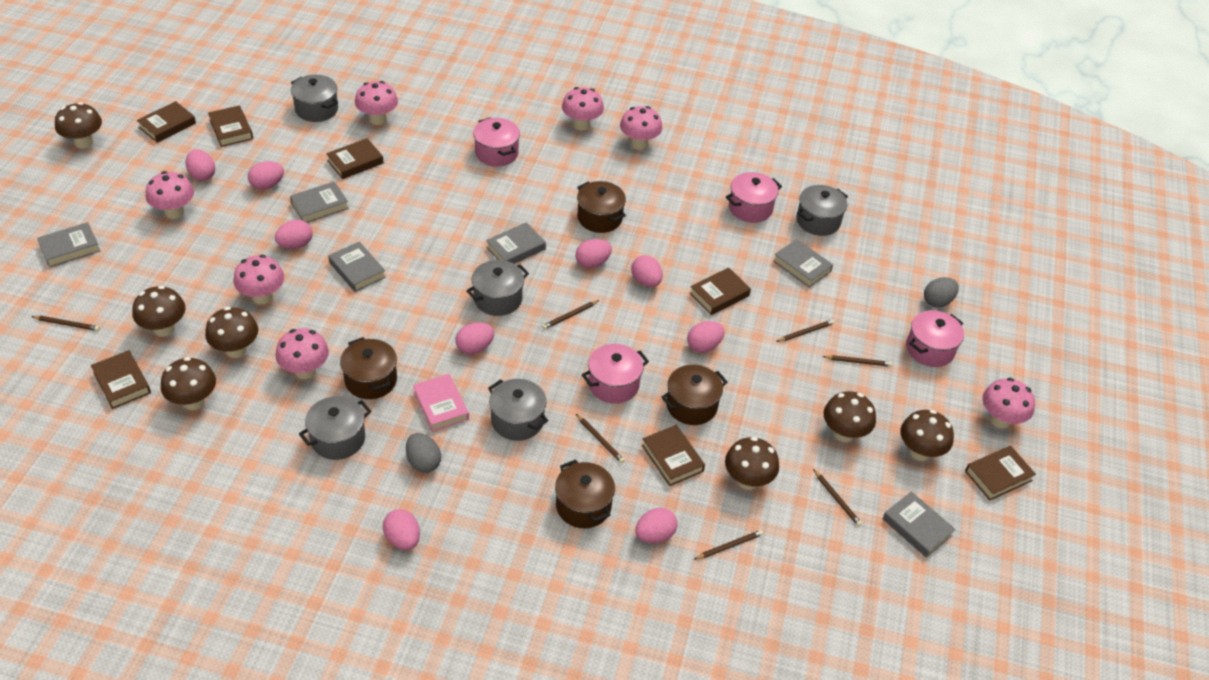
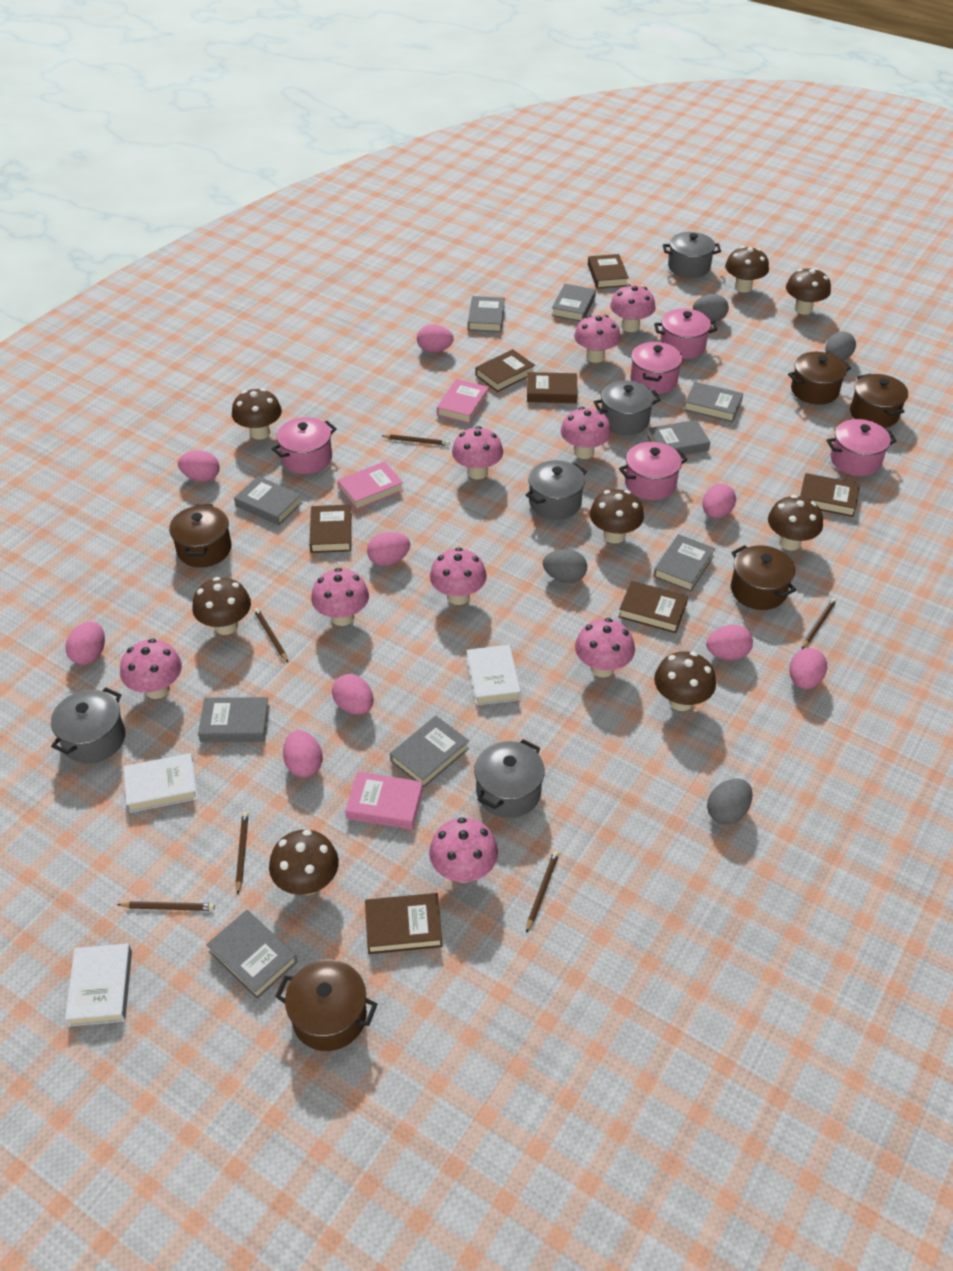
brown mushroom: [55,102,102,149] [132,286,185,337] [161,357,216,410] [205,307,258,358] [725,437,779,490] [824,391,876,442] [900,410,954,461] = 7 -> [192,577,251,635] [232,388,282,440] [269,830,339,895] [590,489,644,543] [654,651,716,711] [725,246,769,293] [768,495,823,550] [786,268,831,315] = 8
brown pencil: [31,316,100,331] [542,300,599,329] [576,414,625,463] [693,530,763,560] [776,320,835,342] [813,469,862,526] [822,355,892,367] = 7 -> [117,901,215,911] [236,812,248,894] [254,608,288,662] [382,434,450,446] [526,851,559,933] [802,598,837,649] = 6
brown pot: [340,337,397,399] [555,460,615,528] [577,181,626,233] [661,365,727,425] = 4 -> [169,504,231,567] [275,960,377,1051] [731,545,796,610] [788,352,851,405] [850,374,908,428] = 5
grey book: [37,222,100,268] [290,181,349,223] [328,242,386,292] [486,222,546,264] [773,239,833,288] [882,491,956,557] = 6 -> [198,697,270,742] [206,910,298,999] [234,476,302,525] [390,716,469,788] [468,296,505,332] [551,284,596,322] [647,420,710,455] [653,534,716,592] [684,382,743,422] = 9
grey egg: [406,433,441,473] [924,277,959,308] = 2 -> [543,549,587,583] [693,294,729,321] [707,778,753,825] [825,331,856,360] = 4
pink book: [413,374,469,432] = 1 -> [337,461,404,510] [345,772,423,830] [437,379,489,424] = 3
pink mushroom: [146,171,194,219] [234,255,284,304] [275,328,329,379] [355,81,398,125] [562,87,604,130] [620,106,662,150] [983,378,1035,428] = 7 -> [120,639,182,699] [311,568,369,626] [429,818,498,883] [430,548,487,605] [452,426,503,479] [561,407,611,459] [574,315,621,363] [575,618,635,677] [610,284,655,332] = 9
pink pot: [473,117,520,167] [582,344,649,404] [726,172,782,223] [906,310,964,367] = 4 -> [272,417,337,474] [619,442,687,500] [630,342,682,394] [654,308,717,359] [826,419,897,476] = 5
white book: none = 0 -> [65,943,132,1026] [124,753,198,813] [466,645,521,706] = 3

